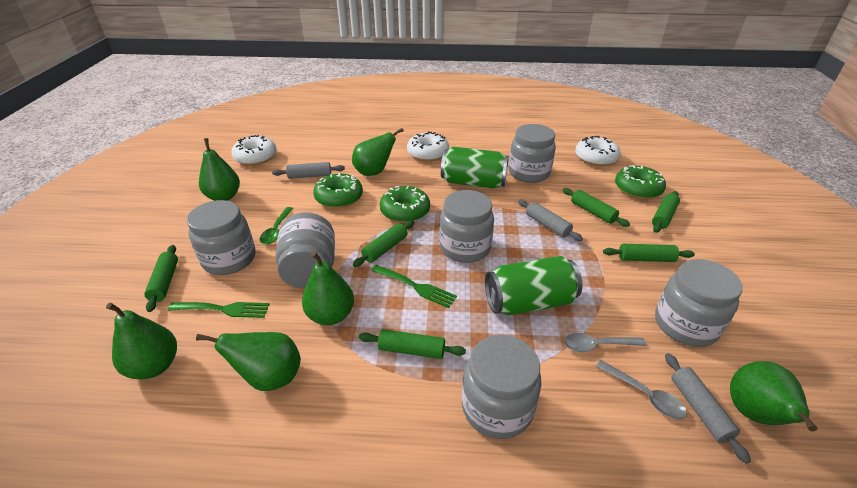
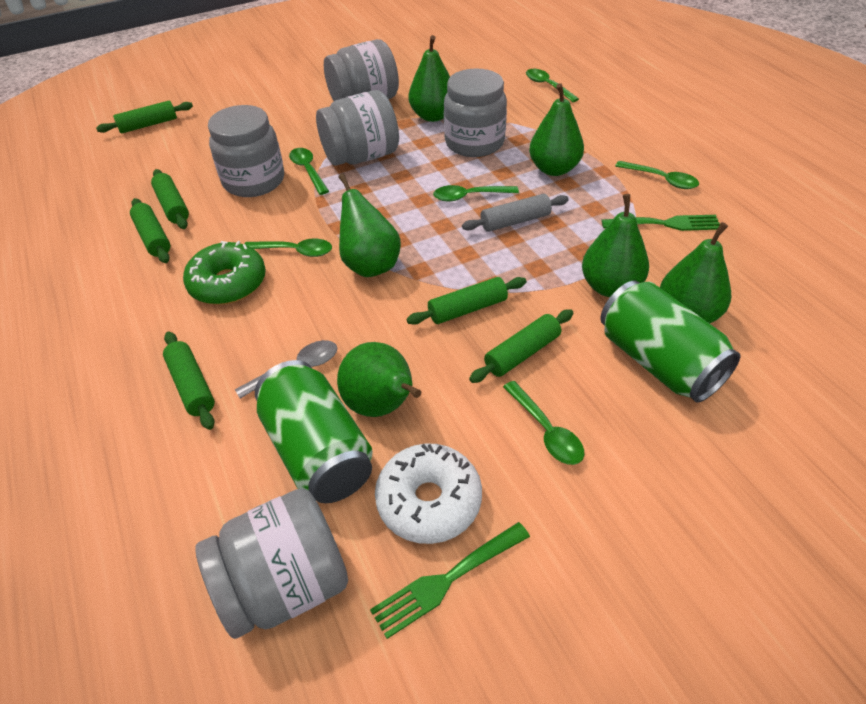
green donut: [313,173,363,208] [380,186,430,223] [615,165,666,199] = 3 -> [183,241,266,305] = 1
green spoon: [260,207,293,244] = 1 -> [244,239,332,257] [289,148,329,195] [433,185,519,202] [503,381,584,465] [526,69,579,102] [615,161,699,189] = 6
grey jar: [187,200,256,275] [275,212,335,289] [439,190,494,263] [462,335,542,439] [509,124,556,183] [655,259,743,347] = 6 -> [195,488,348,639] [208,105,284,197] [316,90,399,166] [324,39,399,101] [444,68,507,157] = 5
grey rolling pin: [272,162,345,179] [518,199,583,241] [665,353,751,464] = 3 -> [462,194,569,232] = 1
grey spoon: [564,333,646,352] [596,360,687,419] = 2 -> [235,340,337,399] = 1
white donut: [231,135,277,165] [407,131,449,161] [575,136,621,166] = 3 -> [375,444,482,544] = 1

